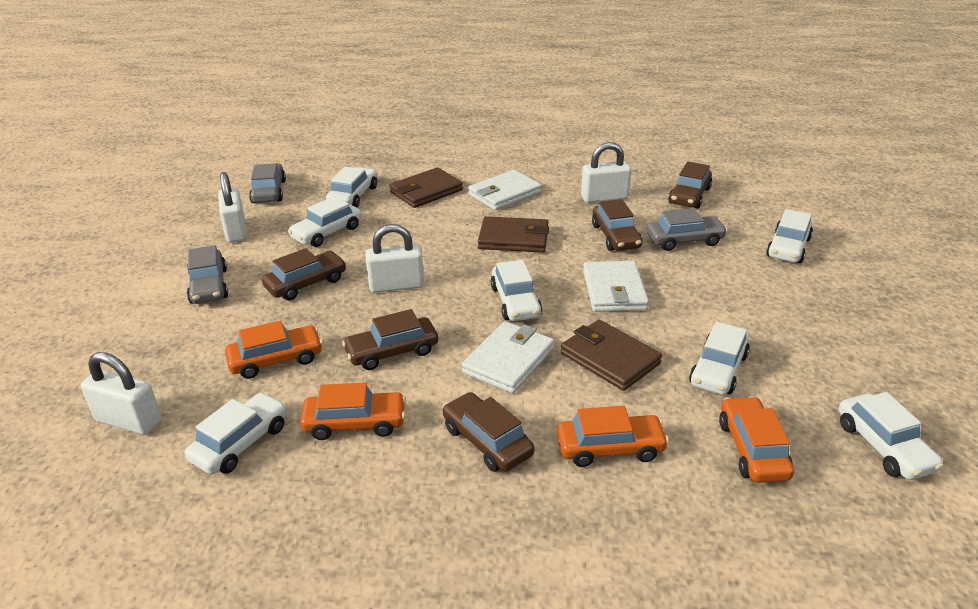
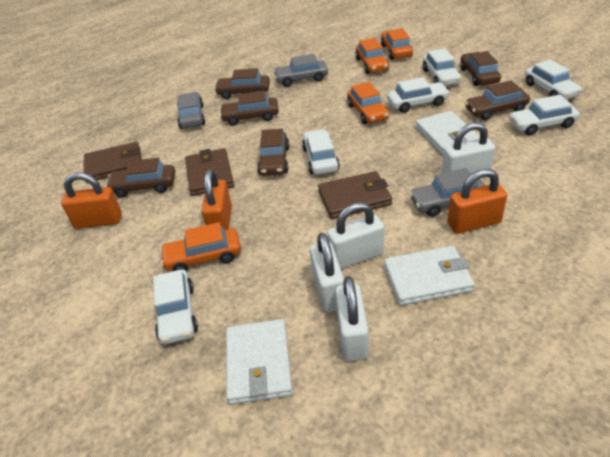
brown car: [262,248,346,300] [342,309,438,370] [442,392,534,472] [592,199,643,251] [668,162,712,209] = 5 -> [105,158,175,198] [214,68,270,99] [220,91,279,126] [257,129,289,176] [460,51,501,86] [465,81,530,120] = 6
orange padlock: none = 0 -> [61,173,122,229] [202,169,232,230] [447,169,507,234] = 3
white car: [185,392,287,474] [288,196,362,247] [326,167,377,208] [491,260,542,321] [689,322,750,395] [766,209,813,263] [839,392,943,480] = 7 -> [153,269,198,344] [302,129,340,175] [387,77,450,113] [423,48,461,86] [509,95,580,135] [525,60,582,99] = 6

